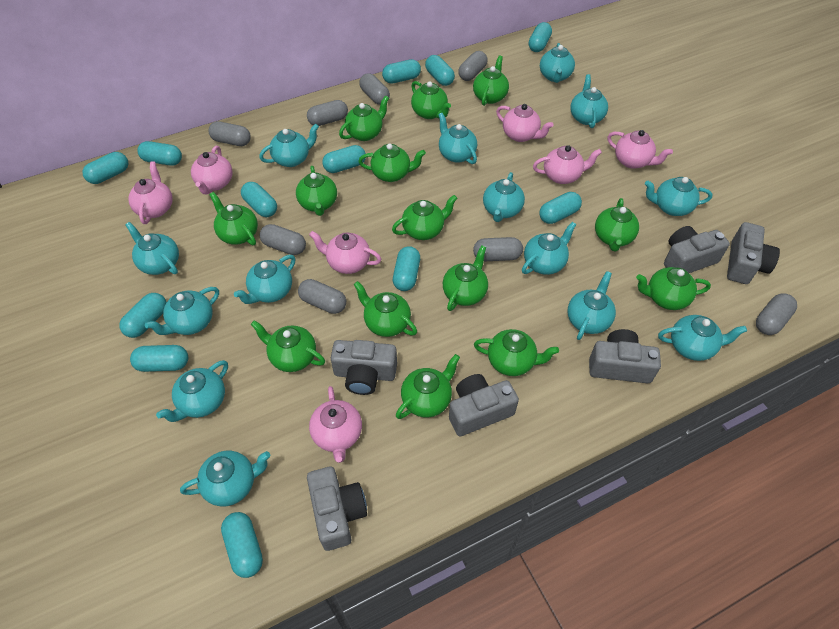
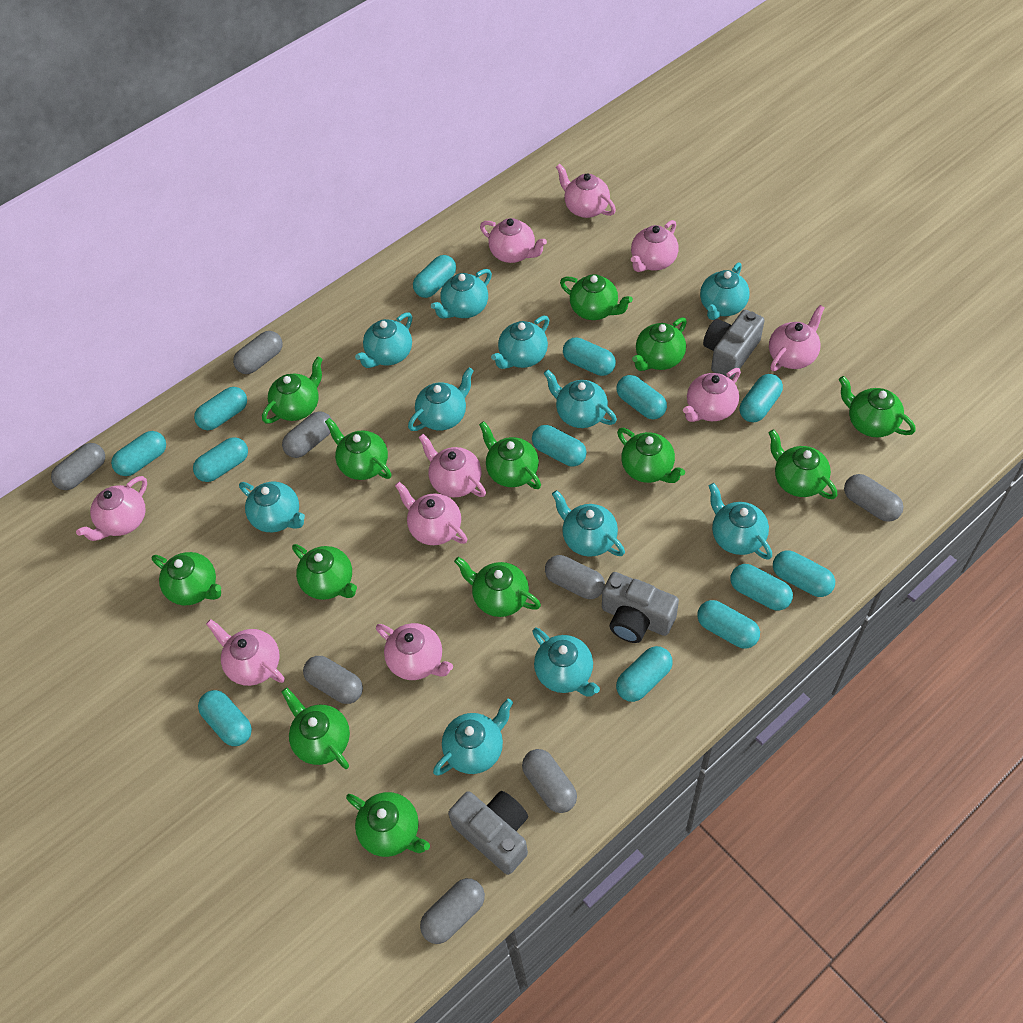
green teapot: [209,192,258,245] [251,320,325,372] [296,166,337,216] [339,96,389,141] [354,281,417,337] [359,143,426,182] [392,195,458,240] [396,354,460,419] [411,81,451,119] [443,245,488,311] [473,55,509,106] [474,329,559,376] [595,198,639,251] [636,267,711,310] = 14 -> [152,552,221,605] [262,357,323,423] [281,688,350,769] [292,544,357,600] [325,418,391,480] [346,792,430,857] [454,557,541,617] [479,421,541,489] [560,274,633,320] [617,428,685,483] [632,317,687,371] [768,429,837,499] [839,376,916,437] = 13
grey camera: [307,467,367,551] [331,340,397,395] [449,374,519,436] [589,329,661,383] [664,226,730,273] [727,222,780,284] = 6 -> [448,791,528,875] [602,572,679,643] [703,310,765,379] = 3
pink teapot: [128,161,173,224] [191,146,233,194] [309,231,381,274] [309,386,362,463] [496,104,554,142] [533,145,602,184] [607,130,673,169] = 7 -> [76,476,147,541] [206,619,285,686] [376,623,453,680] [395,482,467,545] [419,434,486,497] [480,218,547,263] [556,164,616,218] [631,220,678,272] [683,368,741,422] [769,305,825,371] = 10
turquoise capsule: [82,152,128,184] [119,293,167,338] [130,345,188,372] [137,141,182,166] [221,512,263,578] [241,182,277,217] [322,145,366,173] [382,59,421,84] [393,246,420,291] [425,55,455,86] [529,22,552,52] [539,192,582,224] = 12 -> [111,431,166,476] [193,437,248,482] [194,387,247,430] [198,690,252,746] [413,255,456,298] [532,425,586,466] [563,337,616,376] [616,646,673,702] [617,375,667,419] [697,600,760,649] [730,564,793,611] [740,374,783,422] [773,550,835,597] = 13
turquoise teapot: [125,222,179,275] [145,287,219,335] [156,360,228,422] [180,451,270,506] [234,255,295,304] [259,124,319,167] [438,113,477,164] [483,172,525,222] [522,222,576,275] [540,43,575,83] [567,271,616,340] [570,74,608,128] [645,177,712,216] [658,315,747,361] = 14 -> [239,482,305,532] [355,312,412,368] [408,368,474,431] [431,269,492,319] [433,699,513,776] [491,316,549,369] [532,628,600,697] [543,369,617,428] [552,490,625,557] [700,262,750,320] [709,483,772,560] = 11

